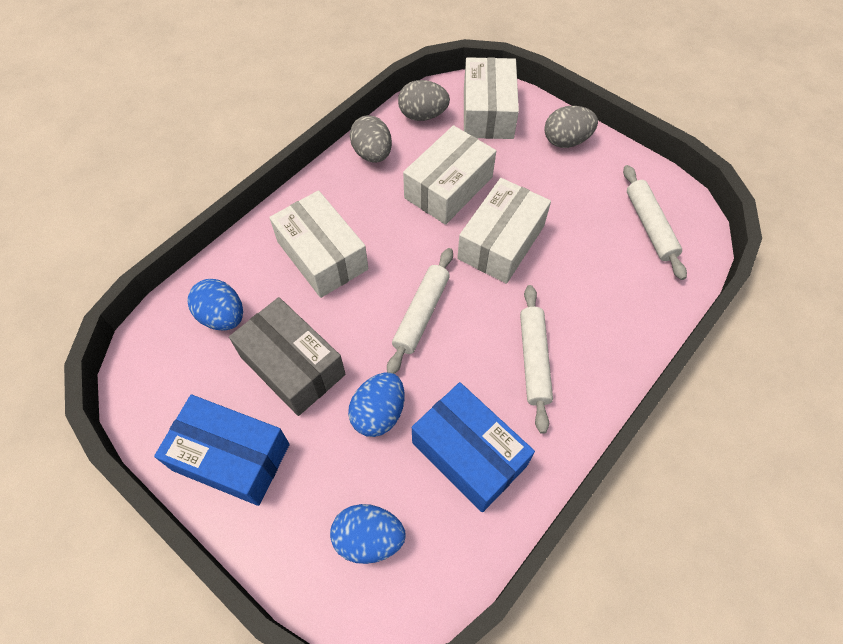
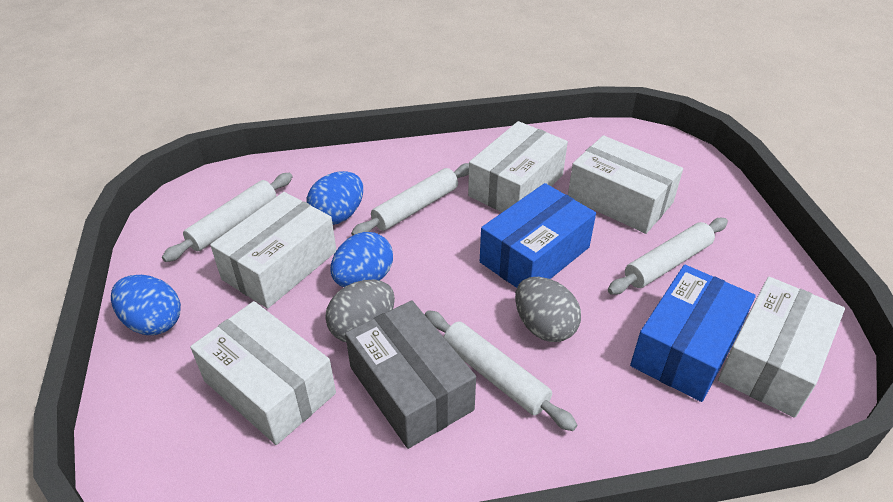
grey egg: [350,115,392,163] [398,80,450,121] [544,106,598,148] = 3 -> [325,280,395,342] [515,277,581,342] = 2
white box: [269,190,368,298] [403,125,496,225] [457,178,551,284] [464,57,519,139] = 4 -> [190,301,336,445] [210,192,337,308] [468,121,568,212] [568,135,683,234] [718,277,845,418] = 5
white rolling pin: [387,248,453,374] [520,285,553,434] [623,165,687,280] = 3 -> [162,173,292,262] [351,163,469,236] [425,310,577,431] [608,218,728,295] = 4

